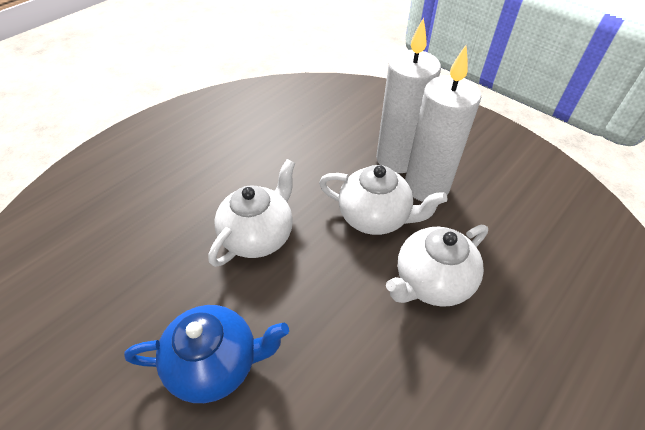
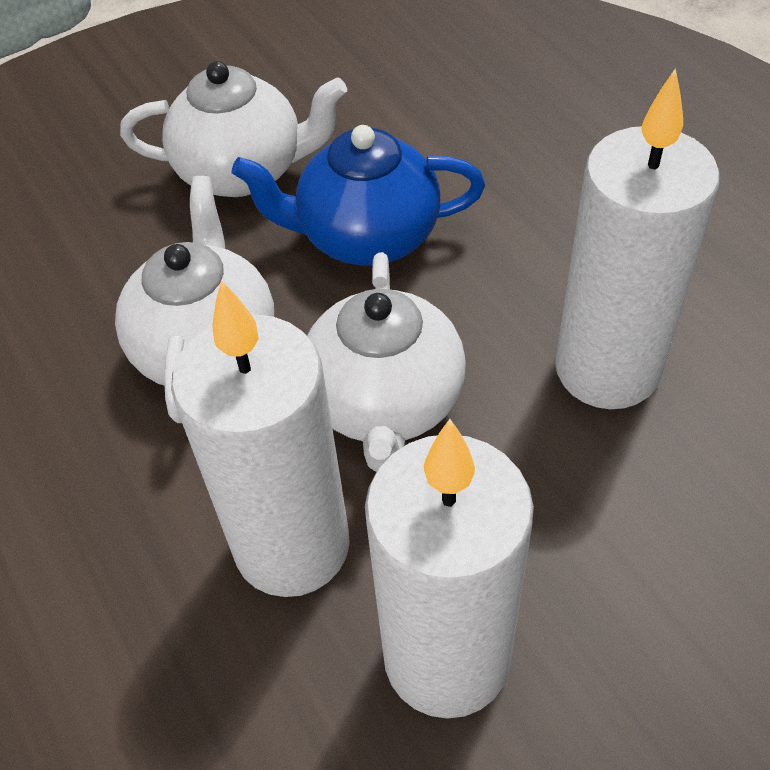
white candle: [376,17,441,173] [405,45,481,202] = 2 -> [171,280,350,597] [365,419,534,719] [555,68,720,409] = 3

